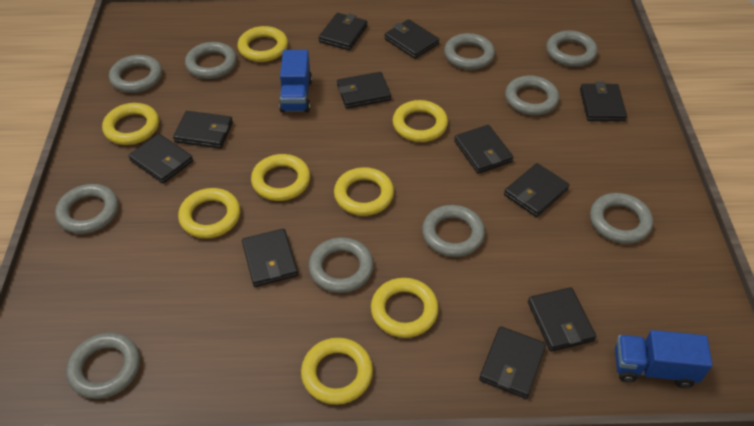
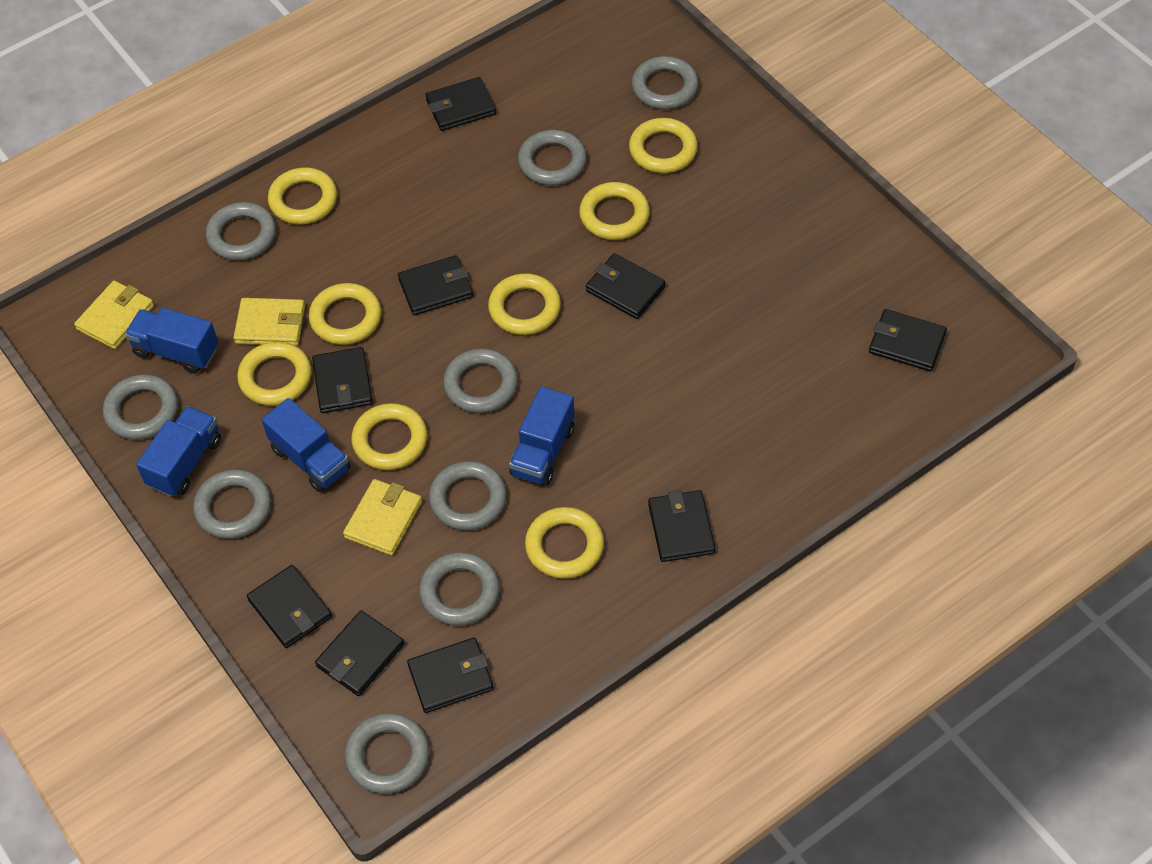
black wallet: [128,134,193,184] [173,111,233,149] [242,229,298,287] [319,13,367,50] [337,72,391,109] [385,19,439,59] [454,125,513,174] [479,326,546,399] [504,163,569,217] [528,287,596,351] [580,81,627,121] = 11 -> [247,565,332,648] [312,347,373,413] [315,610,404,696] [398,255,473,315] [407,638,494,713] [425,77,496,131] [586,253,666,319] [648,490,715,562] [869,309,947,372] = 9
blue truck: [279,50,312,113] [615,330,713,388] = 2 -> [125,308,218,374] [136,406,221,497] [262,398,350,492] [509,386,575,486] = 4
grey ring: [55,184,118,234] [66,333,140,399] [109,55,162,93] [185,42,237,79] [309,237,374,293] [422,205,485,257] [444,33,495,70] [505,76,559,115] [546,30,598,67] [590,193,653,244] = 10 -> [103,374,178,440] [193,469,271,539] [206,202,276,260] [345,713,429,794] [419,552,500,626] [429,461,507,530] [443,348,518,413] [518,130,587,186] [632,56,699,109] = 9
yellow wallet: none = 0 -> [74,281,154,349] [233,298,305,346] [343,479,422,556] = 3

